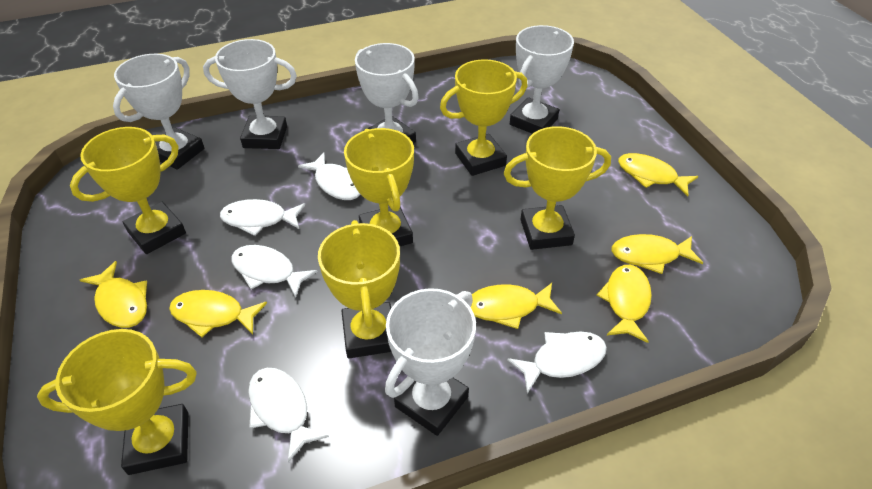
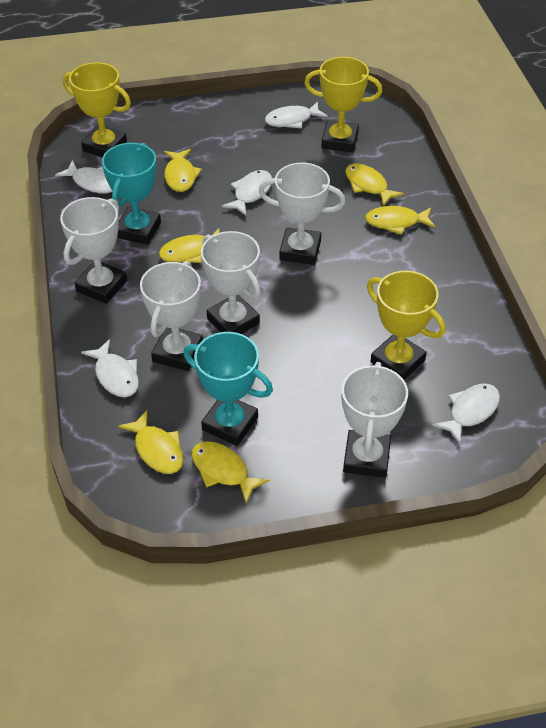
turquoise trophy: none = 0 -> [102,143,161,245] [183,332,273,446] = 2
yellow trophy: [37,329,197,475] [70,127,186,254] [318,220,400,358] [344,128,414,246] [440,59,528,176] [504,126,611,250] = 6 -> [63,62,131,157] [304,57,382,152] [367,271,446,380] = 3

